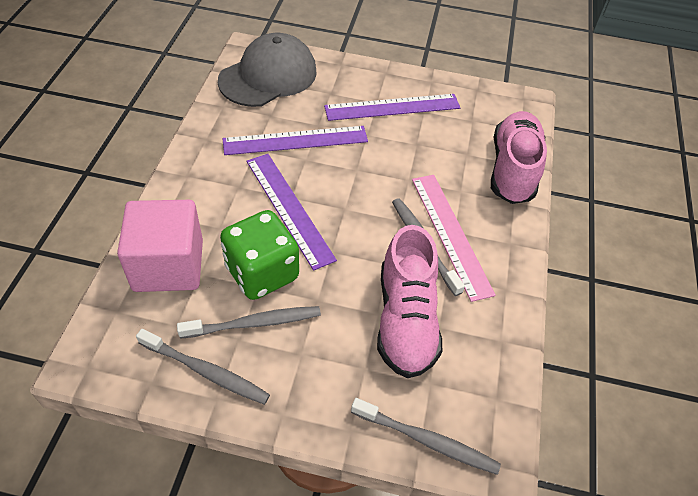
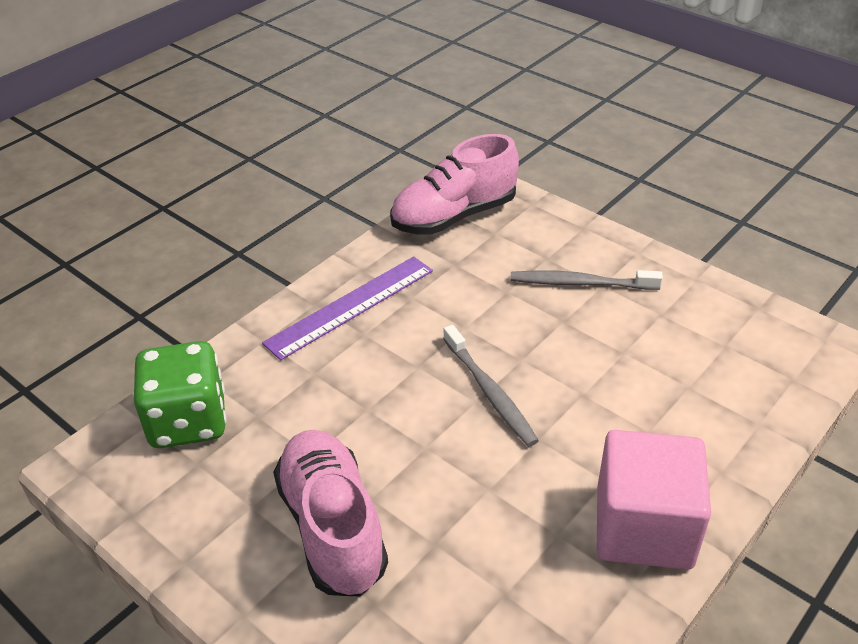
grey cap: [218,33,317,107] = 1 -> none = 0
grey toothbrush: [136,329,270,405] [177,306,321,339] [351,398,501,475] [392,198,465,296] = 4 -> [443,325,539,447] [510,270,663,290] = 2
pink ruler: [412,175,496,302] = 1 -> none = 0
purple ruler: [223,126,368,155] [247,154,337,271] [324,94,460,121] = 3 -> [262,256,433,360] = 1

